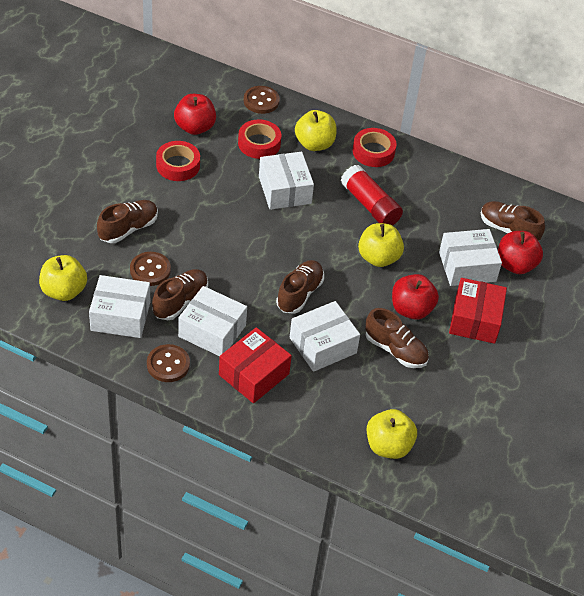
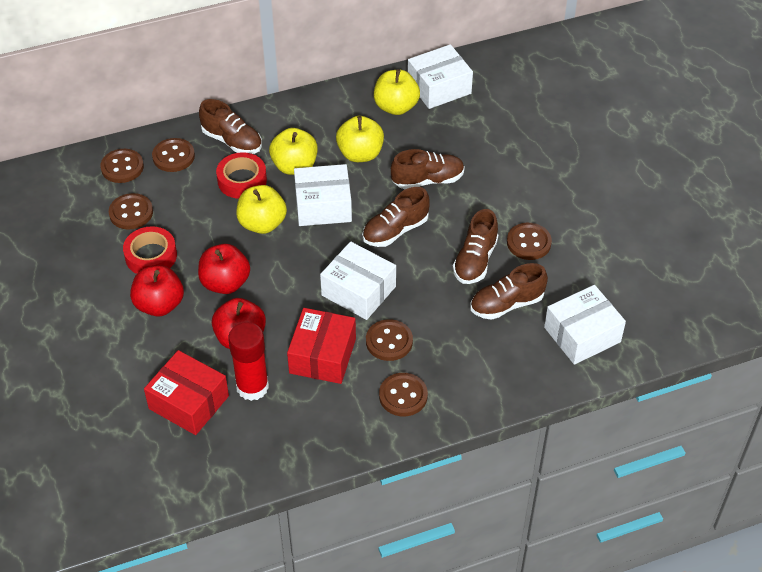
brown button: [130,252,171,286] [147,344,190,382] [244,86,280,114] = 3 -> [100,149,144,183] [109,193,153,229] [152,138,195,172] [366,319,413,361] [379,373,428,416] [507,223,552,260] = 6
red tape: [156,141,200,181] [238,119,281,159] [353,128,397,167] = 3 -> [123,226,177,274] [216,152,267,199] = 2
white box: [89,275,150,338] [178,286,247,356] [259,152,314,210] [290,301,360,372] [439,229,502,286] = 5 -> [294,164,352,226] [320,241,396,320] [408,44,473,109] [544,285,626,365] = 4

